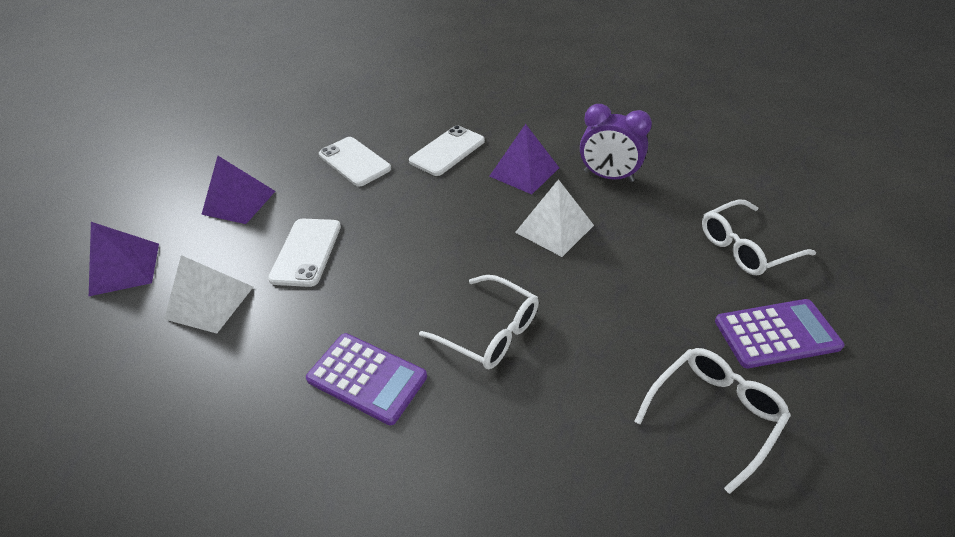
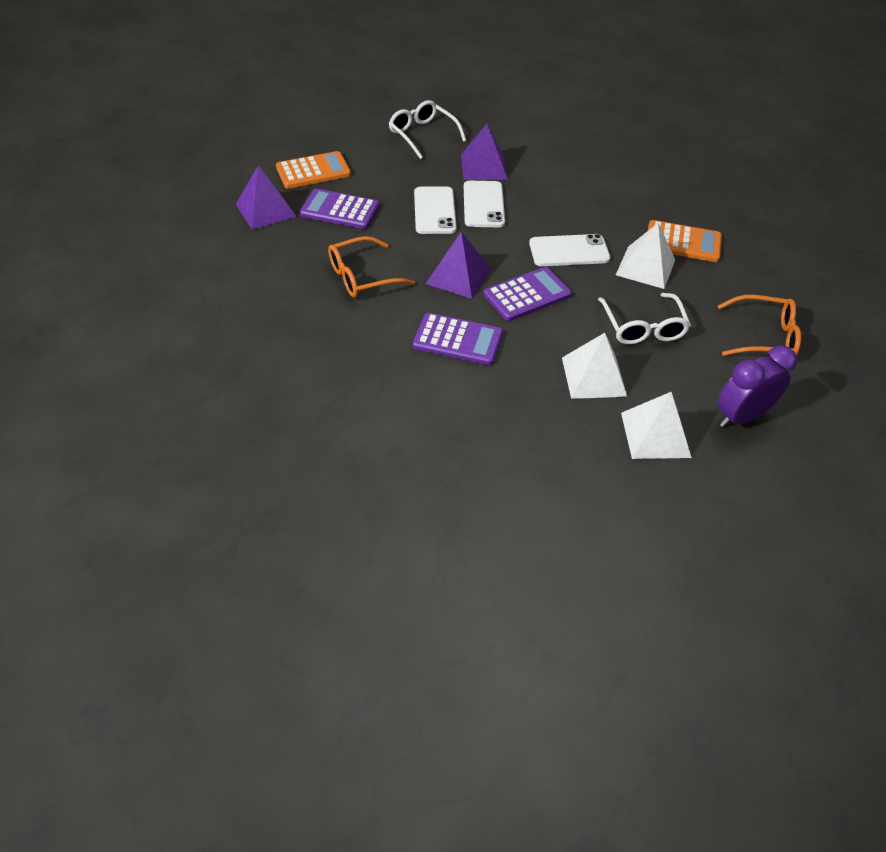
orange calculator: none = 0 -> [276,151,351,189] [648,220,722,262] = 2
orange glasses: none = 0 -> [328,236,415,297] [718,295,801,356] = 2
purple calculator: [306,333,427,425] [715,299,844,368] = 2 -> [300,189,379,229] [413,313,503,365] [484,267,571,321] = 3
white glasses: [419,275,539,369] [635,348,791,494] [702,199,816,275] = 3 -> [389,100,466,159] [598,293,691,344] = 2
white pyramid: [164,255,253,334] [515,179,594,257] = 2 -> [562,333,627,399] [616,223,675,289] [621,392,692,459] = 3

